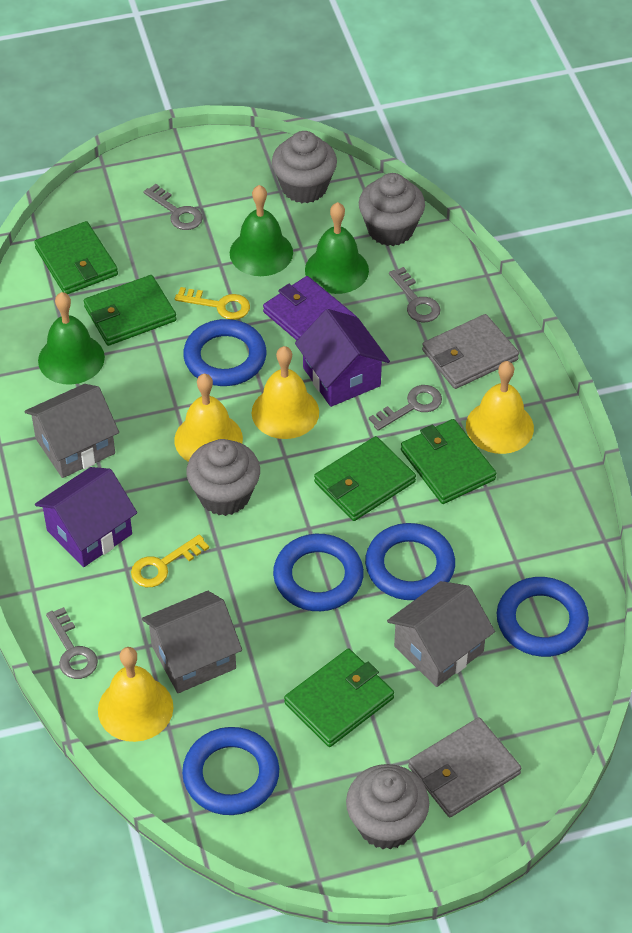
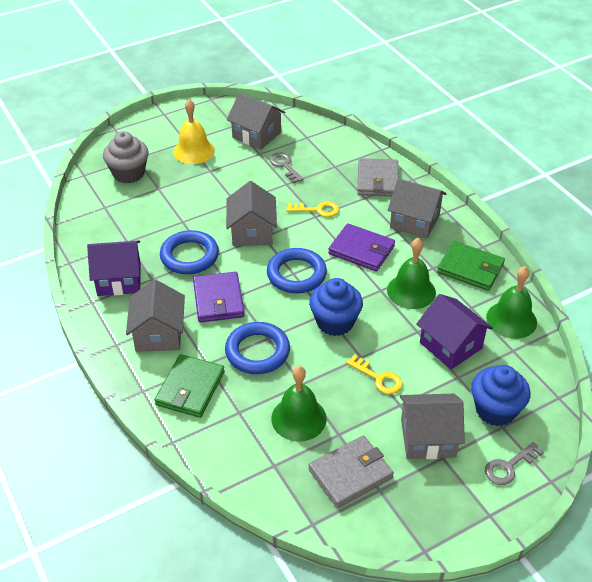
blue cupcake: none = 0 -> [309,278,363,336] [471,365,530,426] = 2
blue ring: [182,727,279,815] [183,319,267,386] [273,534,364,611] [365,523,455,600] [497,577,589,657] = 5 -> [160,230,219,274] [225,322,290,374] [267,248,327,293] = 3
green wallet: [34,221,118,294] [84,275,176,346] [284,649,394,747] [314,436,416,521] [401,419,496,504] = 5 -> [155,354,225,418] [437,241,505,291] = 2
grey cupcake: [186,439,260,516] [272,131,337,203] [346,764,429,850] [359,173,425,246] = 4 -> [103,131,149,183] = 1
grey house: [25,384,119,478] [142,591,242,693] [387,581,495,687] = 3 -> [126,279,185,352] [226,181,277,246] [227,93,285,150] [388,178,447,239] [400,394,465,459] = 5
grey key: [46,607,98,679] [144,184,203,230] [369,385,442,431] [389,267,441,322] = 4 -> [270,153,303,183] [485,442,544,485] = 2
purple wallet: [263,276,357,340] = 1 -> [193,272,244,323] [328,223,395,271] = 2
yellow bell: [98,647,173,742] [174,374,243,462] [252,346,319,439] [466,361,534,454] = 4 -> [173,99,215,164] = 1

